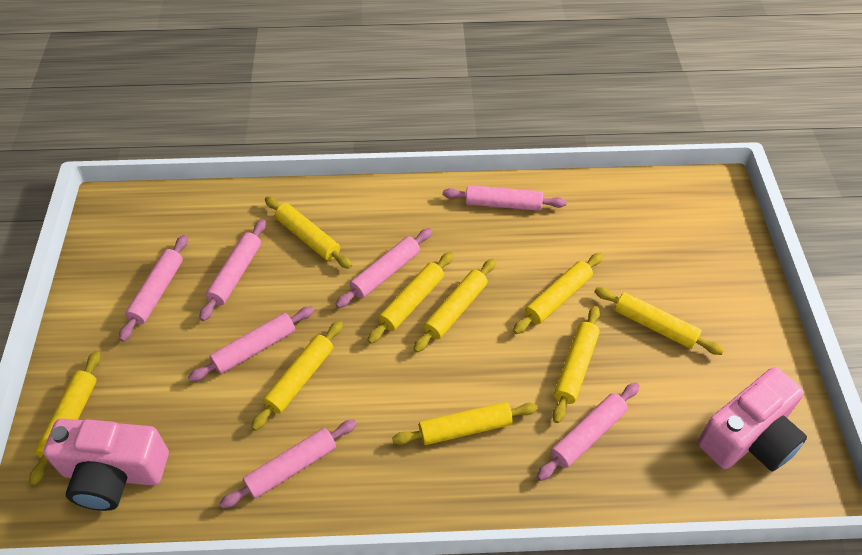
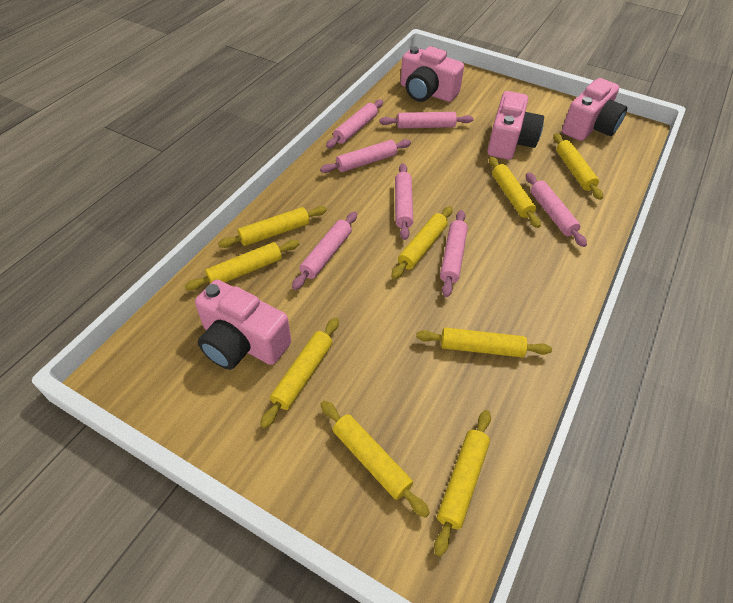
pink camera: [43,418,169,511] [698,367,807,471] = 2 -> [195,280,291,370] [400,46,464,102] [487,91,544,160] [562,78,627,141] = 4

